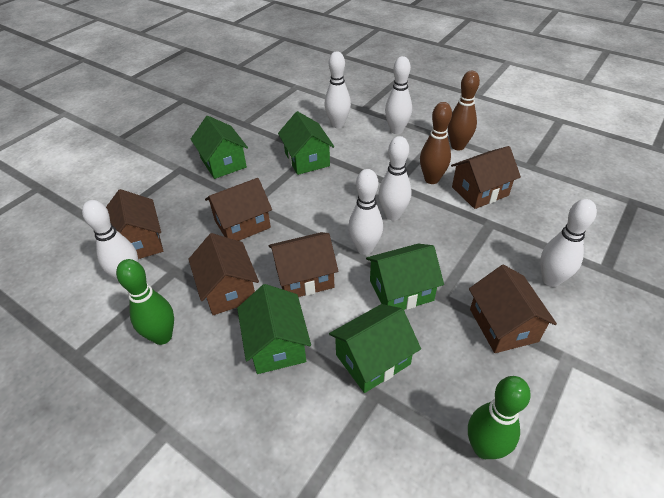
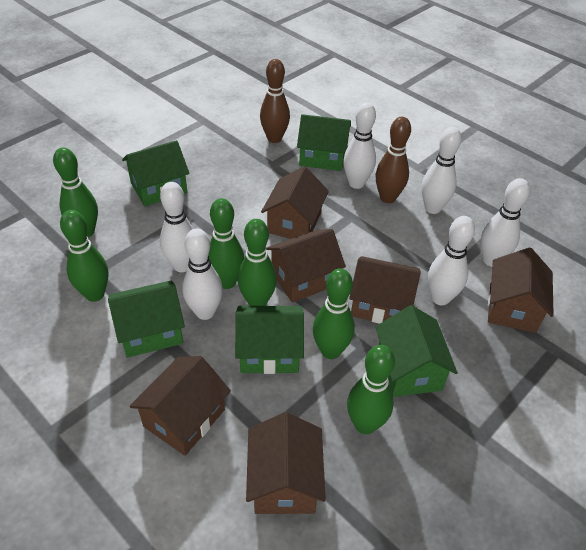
green bowling pin: [116,259,174,345] [468,376,531,459] = 2 -> [53,147,98,237] [60,210,109,302] [208,198,244,289] [238,219,277,306] [313,268,355,359] [347,345,395,434] = 6

